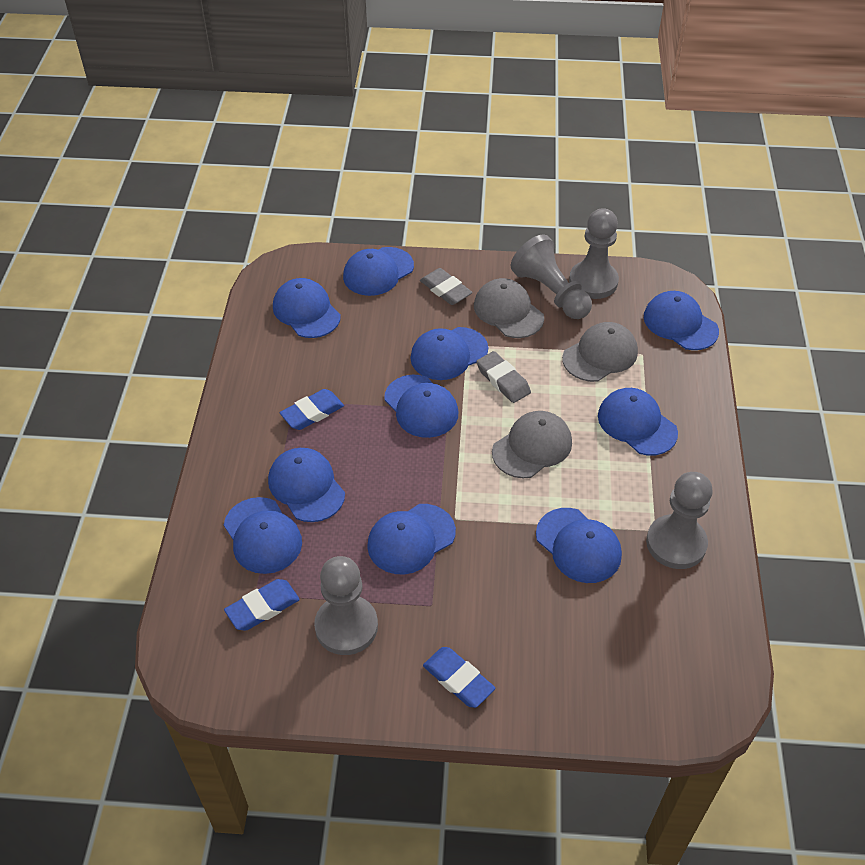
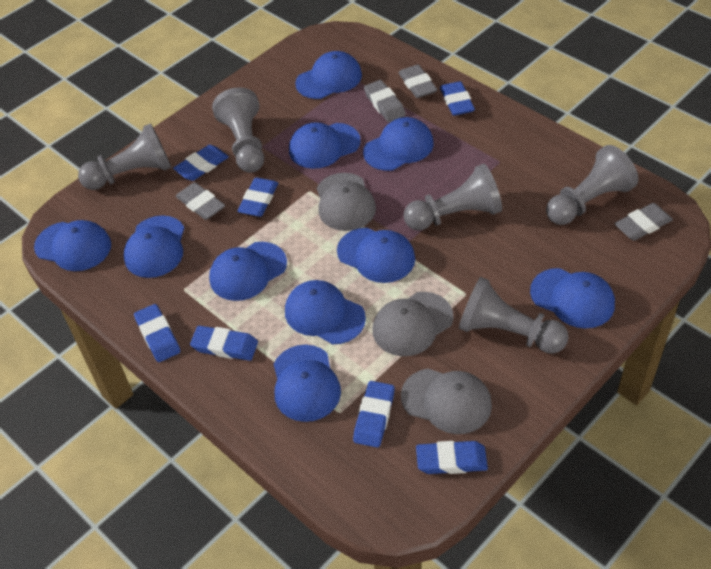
blue eraser: [224,579,300,631] [280,389,344,430] [423,647,495,708] = 3 -> [134,304,181,362] [173,145,229,181] [190,326,258,361] [238,178,278,217] [353,381,395,448] [416,441,488,474] [440,81,475,116] = 7
grey eraser: [420,268,472,305] [476,351,531,403] = 2 -> [176,182,225,220] [364,80,406,122] [398,65,438,98] [614,203,673,241] = 4
grey pawn: [314,556,378,655] [511,235,592,319] [569,208,619,299] [646,472,713,569] = 4 -> [78,123,172,190] [212,87,264,173] [403,164,502,231] [459,277,569,354] [546,145,639,225] = 5

